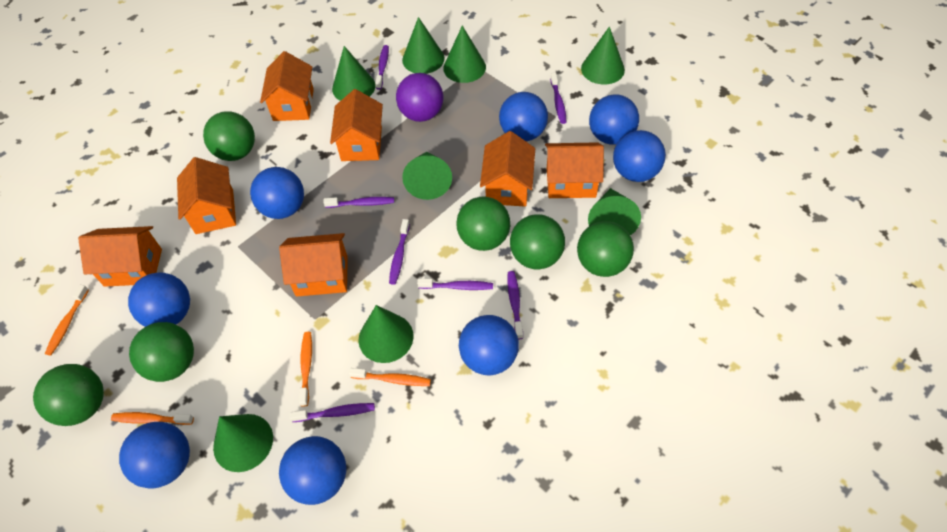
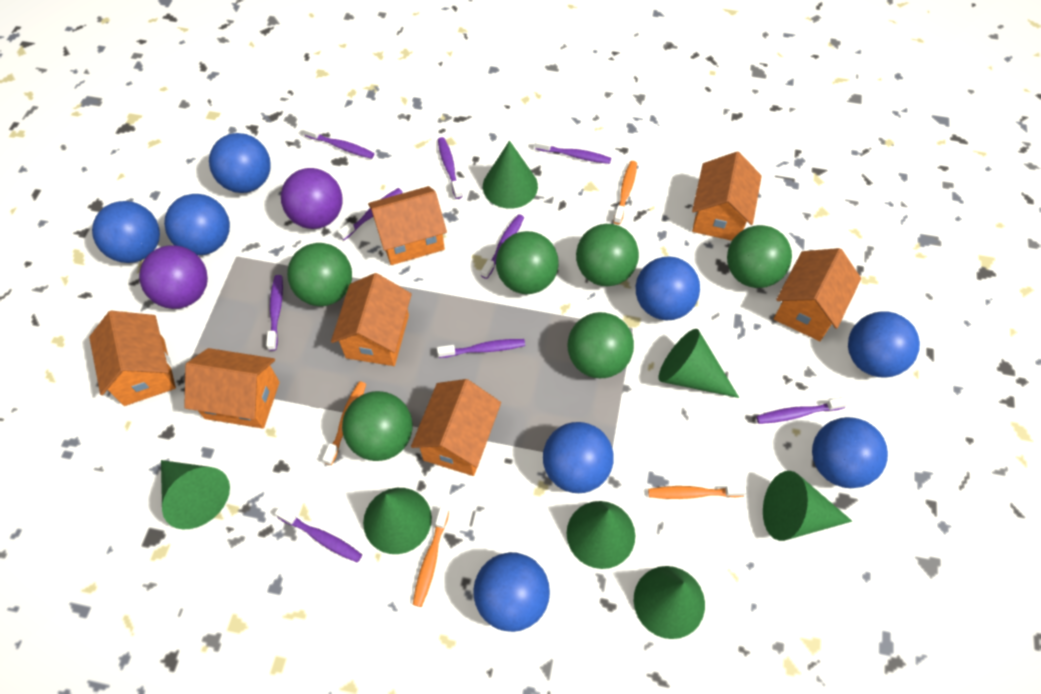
green cone: [213,414,273,472] [332,46,375,101] [359,305,413,363] [402,17,445,74] [402,152,452,200] [443,26,486,83] [581,27,625,84] [588,188,641,236] = 8 -> [161,460,230,530] [363,488,432,554] [483,141,538,209] [567,501,635,569] [634,566,705,639] [659,329,739,398] [763,471,852,541] = 7
purple ball: [396,73,444,122] = 1 -> [139,245,208,309] [281,168,343,229] = 2
purple toothbrush: [290,403,375,422] [323,197,394,208] [375,45,389,89] [389,219,410,285] [417,279,493,290] [507,271,523,340] [550,73,566,124] = 7 -> [266,275,283,351] [275,507,362,563] [303,126,375,159] [338,188,403,240] [437,339,525,358] [438,137,462,199] [481,214,524,279] [535,139,611,164] [756,397,848,424] = 9

